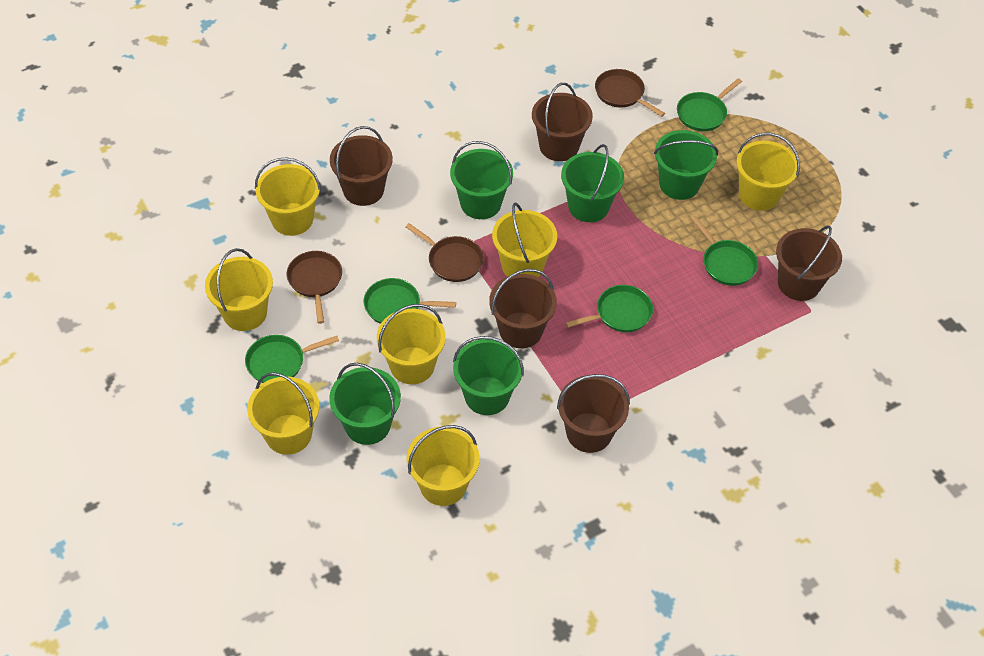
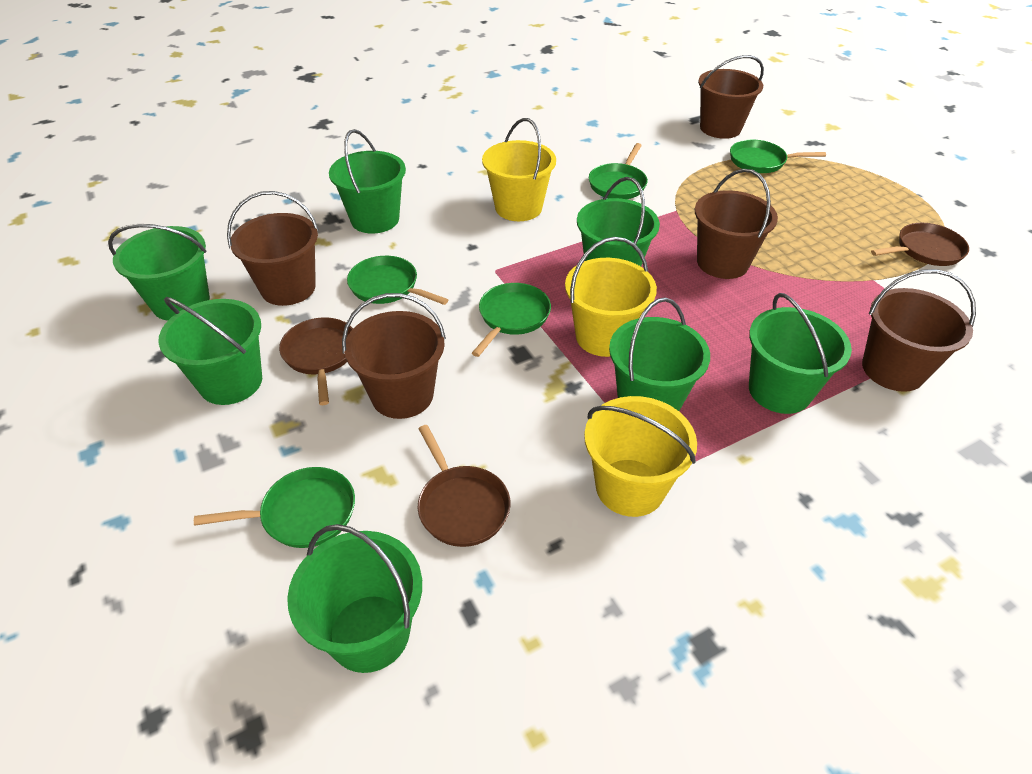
green bucket: [329,363,401,445] [450,141,513,219] [453,336,524,415] [561,144,624,222] [654,130,718,200] = 5 -> [108,224,210,321] [158,297,262,405] [287,524,422,673] [329,129,406,234] [577,177,660,266] [609,297,710,411] [749,293,852,414] = 7
yellow bucket: [205,248,273,331] [247,372,319,455] [255,158,321,236] [377,304,446,384] [407,425,480,506] [492,203,557,277] [736,133,800,211] = 7 -> [482,118,556,221] [565,237,657,357] [584,396,697,517] = 3

